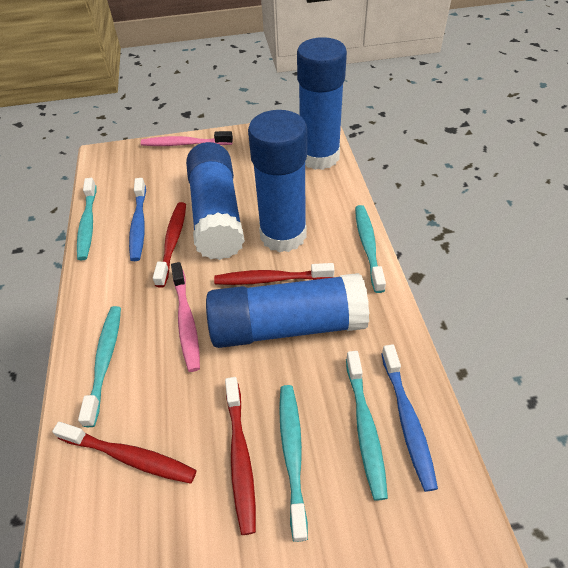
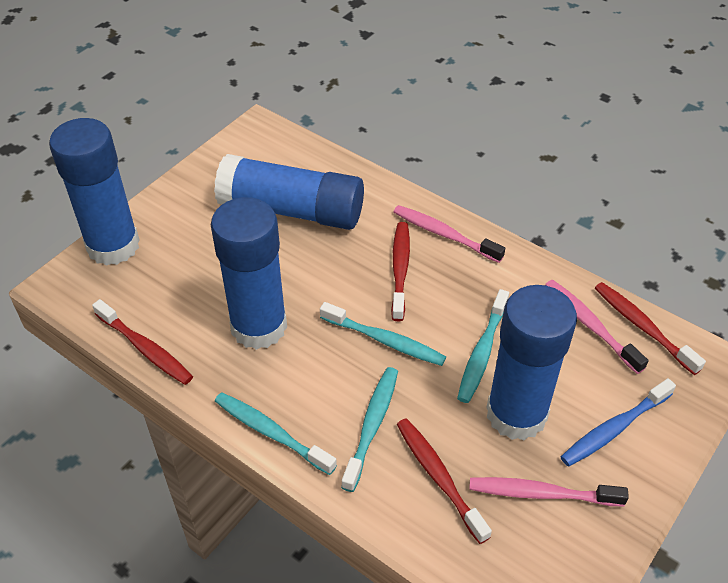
blue toothbrush: [129,178,146,261] [381,344,438,492] = 2 -> [561,378,676,466] = 1
pink toothbrush: [141,131,233,146] [171,262,200,372] = 2 -> [393,205,505,263] [469,477,629,507] [545,280,649,374] = 3
turquoise toothbrush: [77,178,97,260] [78,306,121,427] [279,385,308,542] [346,351,388,501] [355,205,386,293] = 5 -> [215,392,337,475] [320,302,446,366] [341,367,398,492] [457,289,509,403] = 4

